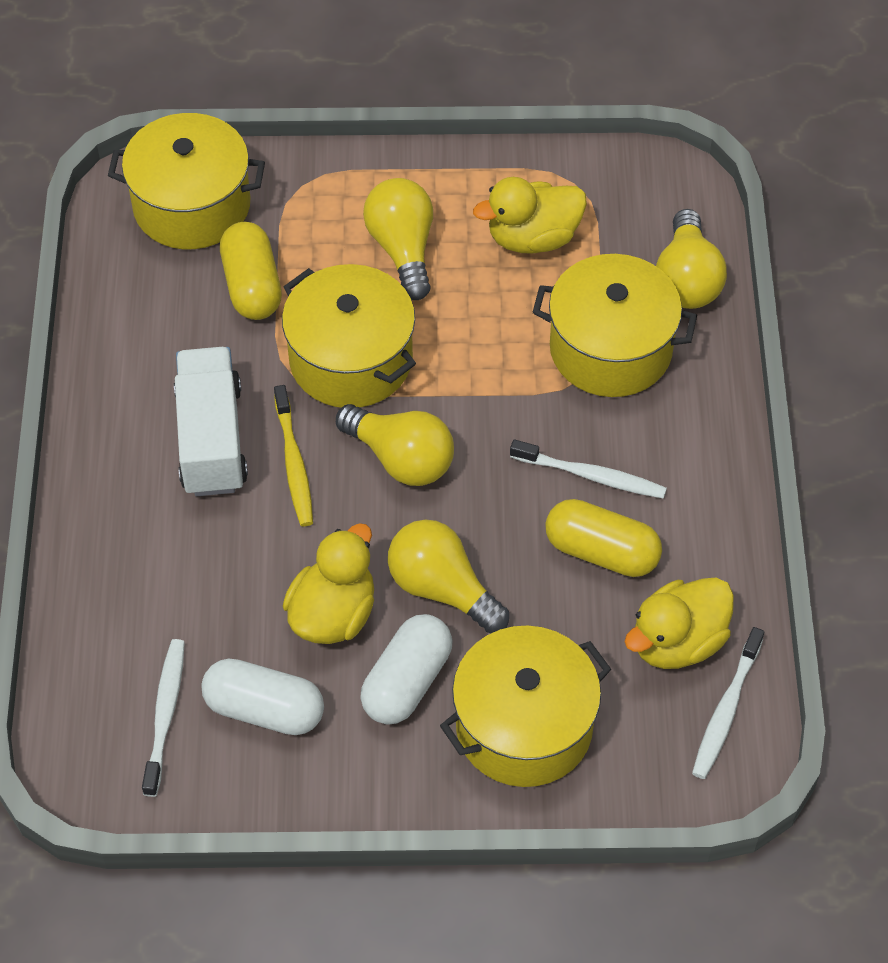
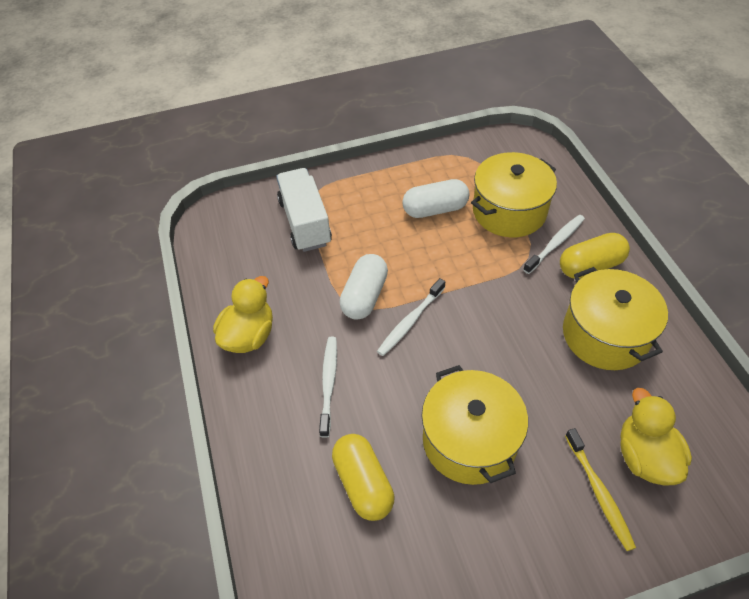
yellow duck: [283,523,374,644] [473,177,587,254] [624,578,734,669] = 3 -> [213,276,273,353] [620,388,692,486] = 2
yellow light bulb: [336,404,454,486] [363,178,433,300] [388,520,509,634] [656,209,727,309] = 4 -> none = 0
yellow pot: [108,113,265,249] [282,264,416,408] [440,626,611,787] [533,254,697,397] = 4 -> [422,365,528,485] [471,152,557,237] [563,267,668,370] = 3

